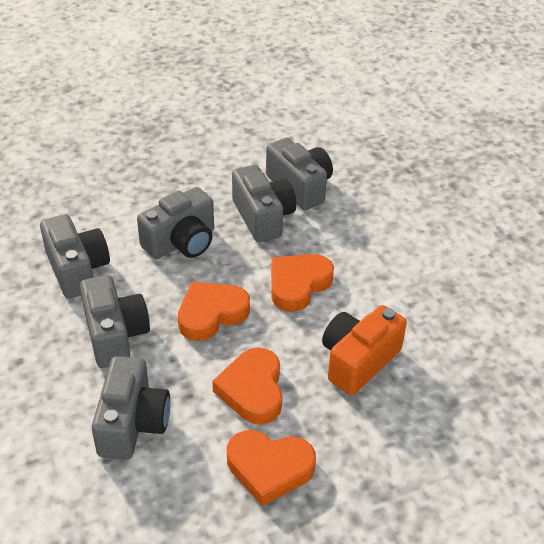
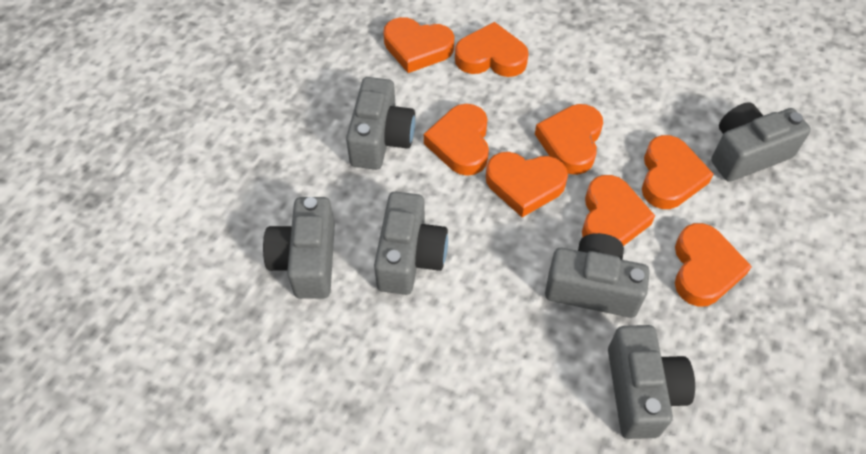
orange camera: [322,305,407,395] = 1 -> none = 0
orange heart: [178,282,250,341] [212,348,282,425] [227,430,316,506] [271,254,334,312] = 4 -> [383,17,454,73] [424,104,489,176] [455,22,529,77] [486,152,568,217] [535,104,603,175] [582,175,655,246] [642,135,714,209] [675,223,752,307] = 8

